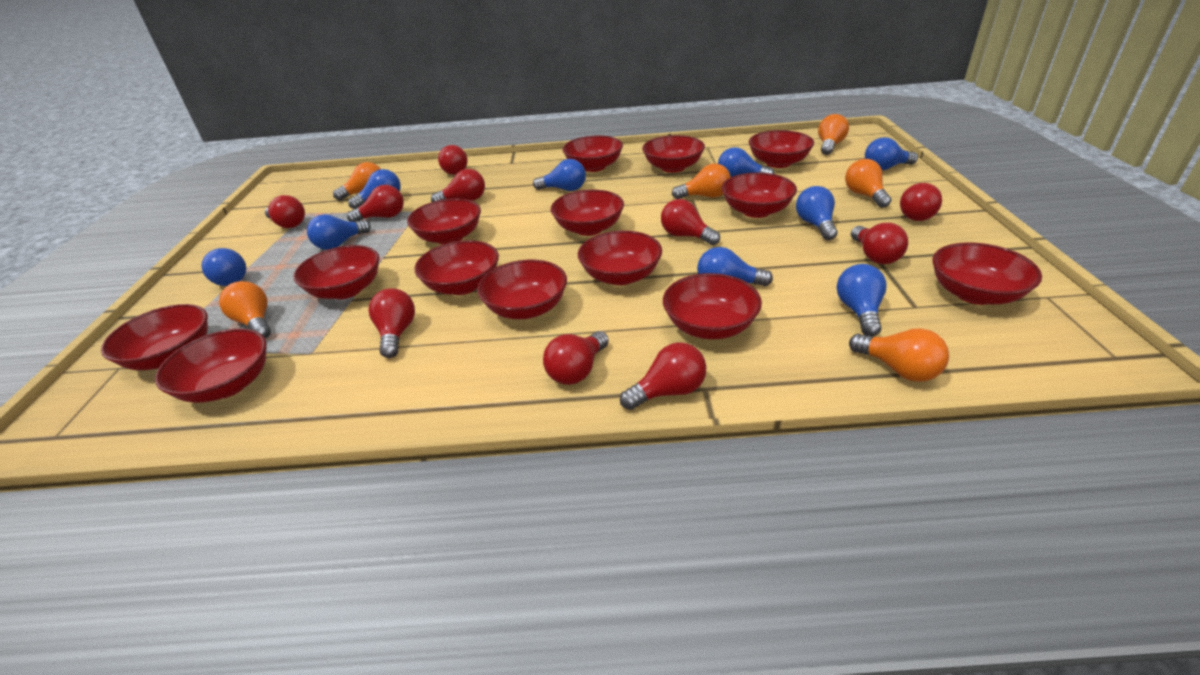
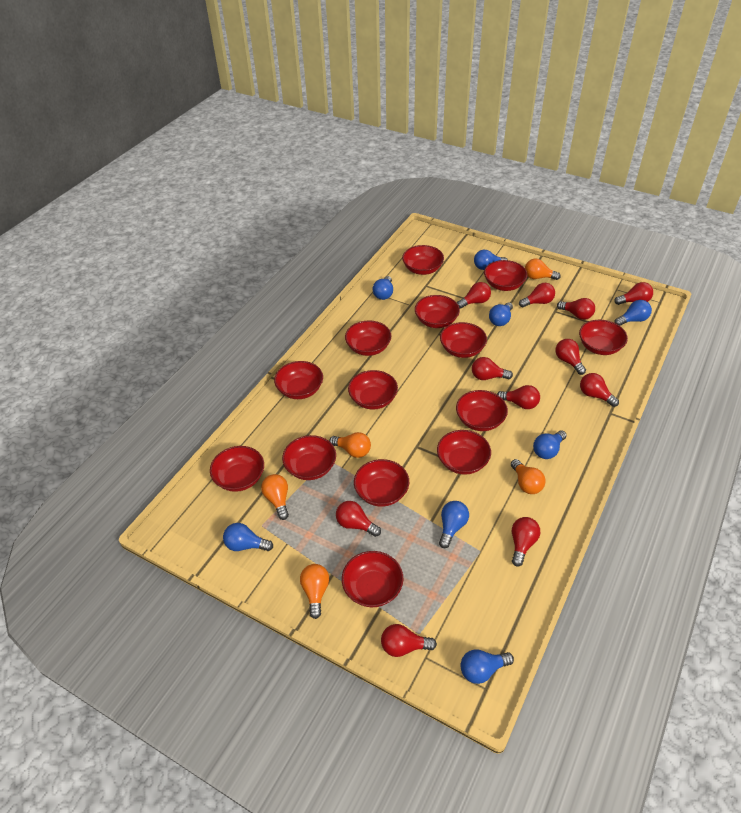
blue light bulb: [201,248,246,286] [307,214,371,250] [348,169,401,209] [533,159,586,191] [697,247,773,286] [718,147,774,177] [796,186,838,240] [837,264,887,336] [865,137,918,170] = 9 -> [223,523,273,551] [373,276,393,300] [439,501,469,548] [461,649,514,684] [474,250,508,270] [489,302,513,326] [533,430,567,459] [614,300,652,326] = 8
orange light bulb: [219,281,271,338] [333,162,381,201] [672,163,731,199] [818,114,849,155] [845,159,892,208] [849,328,949,382] = 6 -> [261,474,289,520] [300,564,329,619] [329,432,371,458] [511,459,546,494] [525,259,561,280] = 5
red light bulb: [265,195,305,228] [347,185,404,222] [369,288,415,358] [431,169,485,202] [438,145,468,175] [543,331,609,385] [620,342,706,410] [661,199,720,245] [851,223,908,264] [900,183,942,221] = 10 -> [336,501,381,537] [381,624,437,657] [457,282,491,309] [472,357,513,380] [497,385,540,409] [512,517,540,567] [519,283,555,308] [555,339,586,375] [557,298,595,320] [580,373,619,407] [614,282,653,305] = 11

